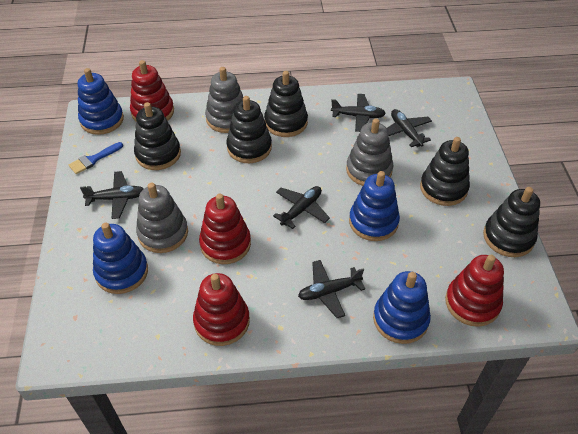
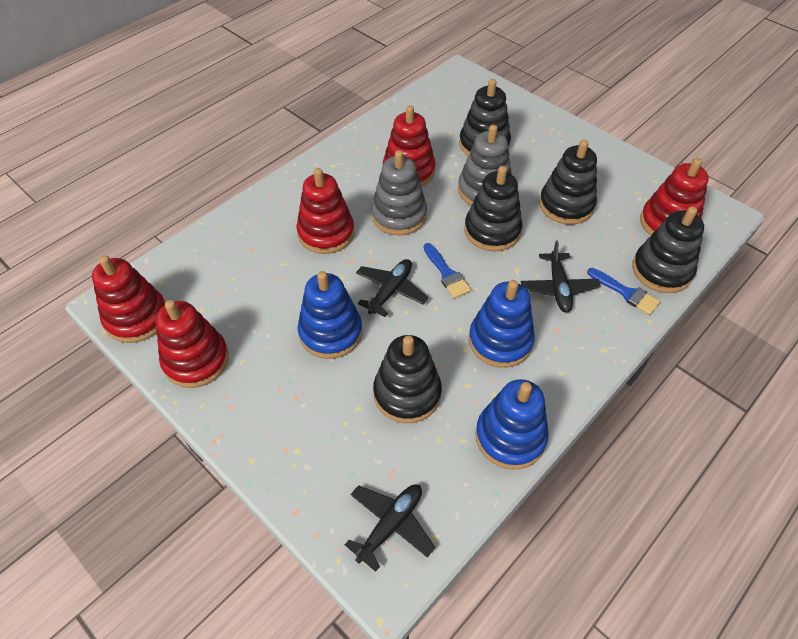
black plane: [80,171,144,219] [273,186,330,229] [298,260,365,318] [331,94,386,132] [387,109,432,147] = 5 -> [345,485,435,572] [356,259,428,317] [521,240,600,312] = 3
blue brush: [69,142,123,174] = 1 -> [424,243,471,298] [587,268,660,315] = 2
blue stacking toy: [78,68,124,135] [93,223,148,294] [349,171,400,241] [373,271,431,344] = 4 -> [297,271,362,359] [469,280,535,368] [475,379,549,469] = 3
grey stacking toy: [136,183,188,253] [205,67,243,133] [346,118,393,186] = 3 -> [371,150,427,236] [458,125,512,205] = 2
red stacking toy: [130,60,174,122] [193,273,250,346] [199,194,251,264] [445,255,504,327] = 4 -> [92,255,166,343] [156,300,229,388] [296,168,354,254] [383,105,436,187] [640,158,709,236] = 5

